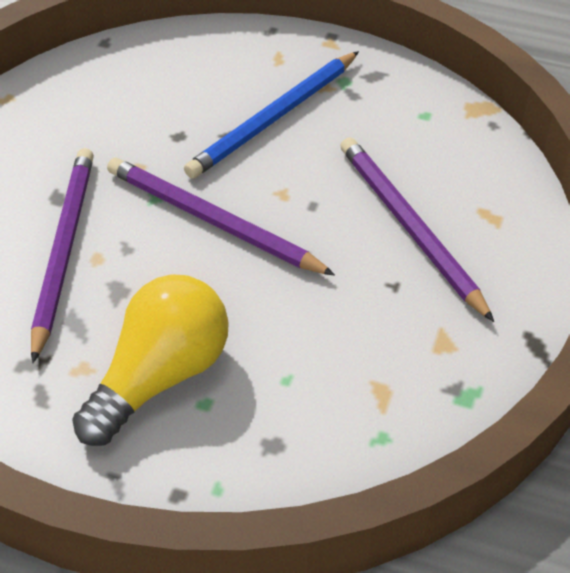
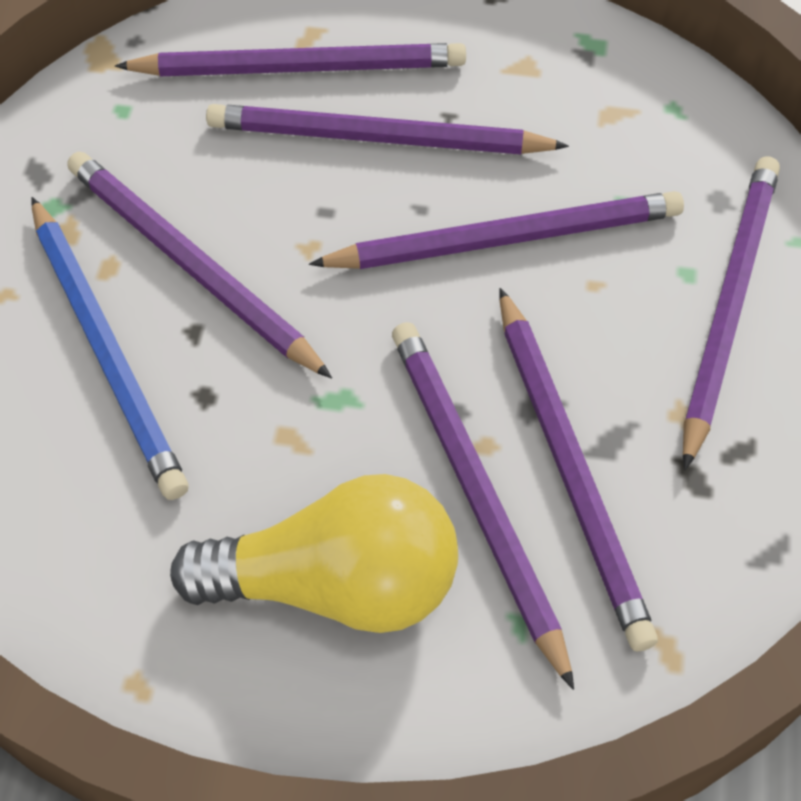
purple pencil: [31,148,94,363] [107,158,335,276] [340,137,494,322] = 3 -> [67,152,332,379] [115,43,466,76] [206,104,569,154] [309,191,684,269] [392,322,574,690] [499,288,658,652] [683,156,780,470] = 7

